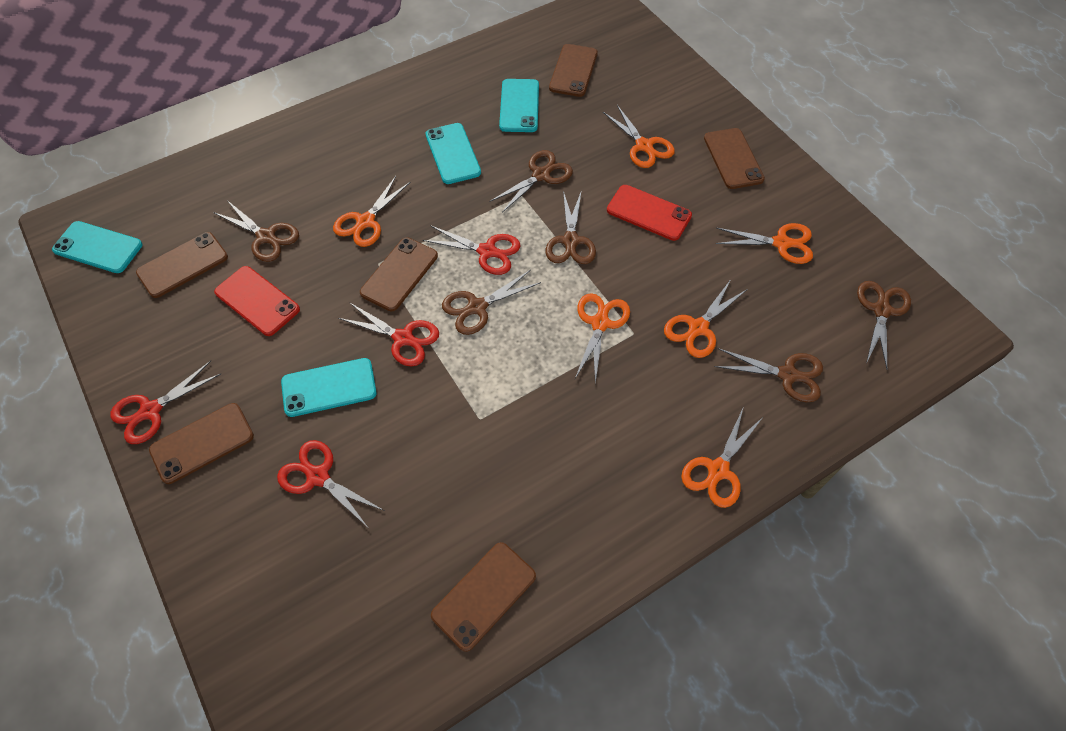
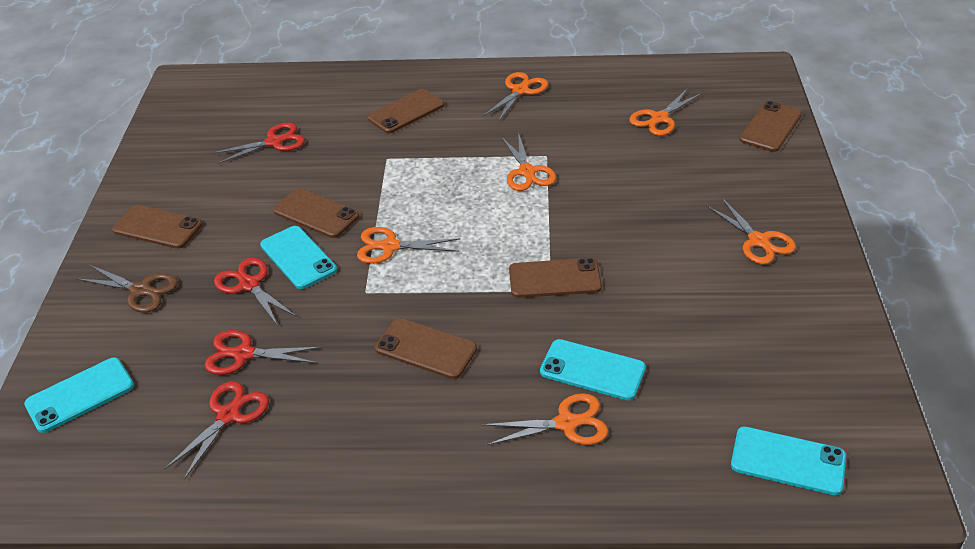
brown scissors: [213,200,299,262] [442,270,541,335] [489,150,573,213] [546,190,596,264] [714,348,823,402] [857,281,911,369] = 6 -> [76,265,178,313] = 1
red phone: [214,266,300,336] [607,185,692,241] = 2 -> none = 0

